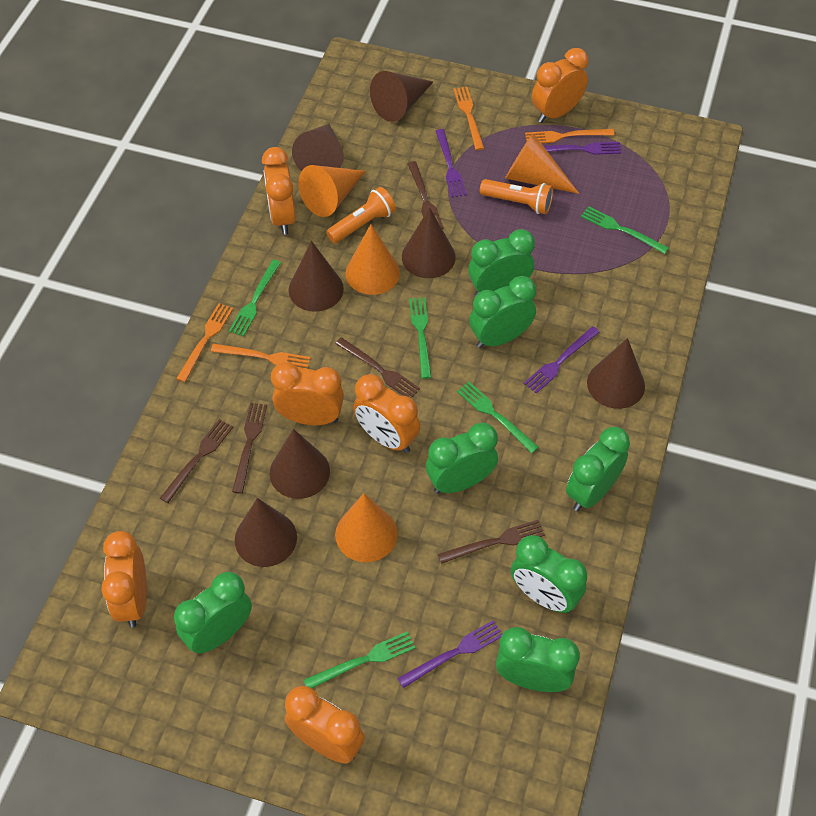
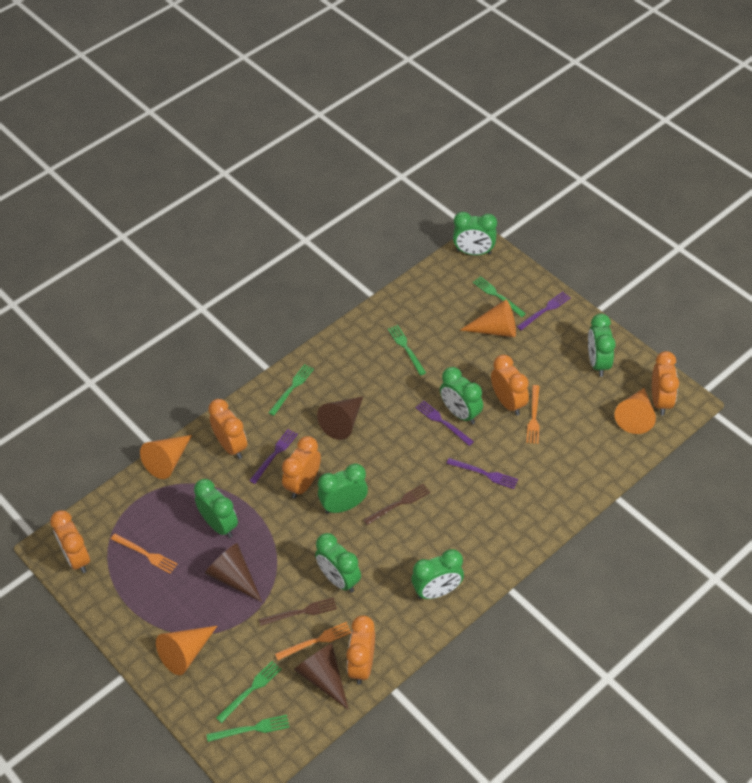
brown cone: [235,498,297,567] [270,429,330,499] [289,241,344,312] [292,124,344,171] [370,71,433,122] [402,207,456,278] [587,338,645,409] = 7 -> [205,543,262,602] [294,643,349,710] [317,396,363,440] = 3
brown fork: [160,419,233,503] [232,403,267,494] [335,337,420,398] [407,161,444,229] [438,520,545,564] = 5 -> [259,597,337,626] [363,484,430,525] = 2
orange flashlight: [326,187,396,243] [480,179,553,214] = 2 -> none = 0
orange fork: [176,303,233,382] [211,344,311,369] [453,87,484,150] [525,129,614,143] = 4 -> [111,534,178,574] [275,622,351,660] [526,385,540,444] = 3

